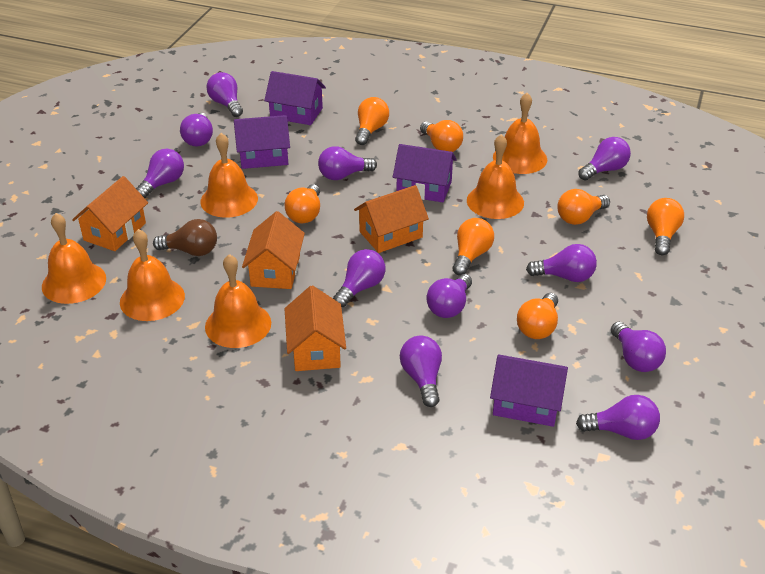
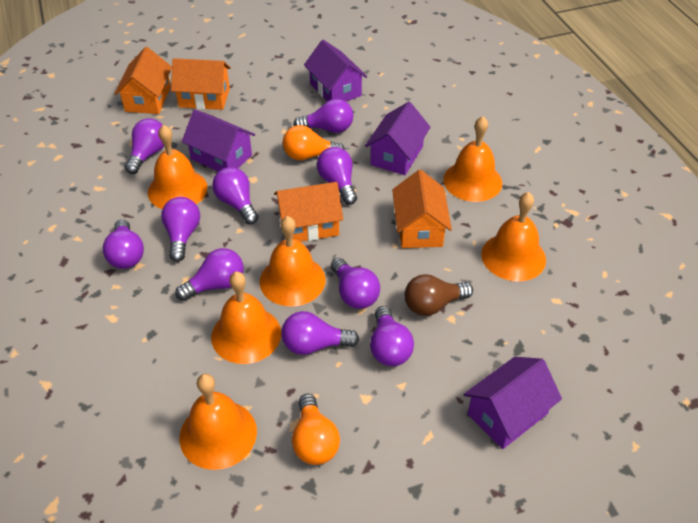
orange light bulb: [284,184,320,223] [355,97,389,145] [420,120,463,152] [452,218,494,275] [517,293,558,339] [557,189,610,225] [647,198,684,255] = 7 -> [283,125,345,160] [292,394,340,465] = 2
purple light bulb: [136,149,184,198] [180,113,213,146] [207,72,243,117] [318,146,377,180] [333,249,385,307] [400,335,442,407] [426,274,472,318] [526,244,597,282] [576,395,660,440] [578,137,631,180] [611,322,666,372] = 11 -> [103,219,144,269] [125,119,164,174] [161,197,200,262] [175,248,244,301] [212,167,259,224] [281,311,359,355] [294,99,353,133] [317,147,357,205] [331,258,380,309] [370,306,414,366] = 10

